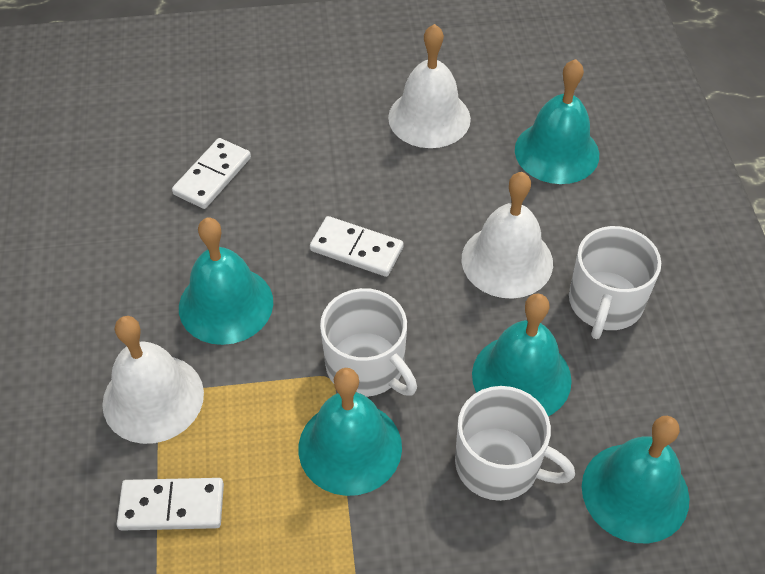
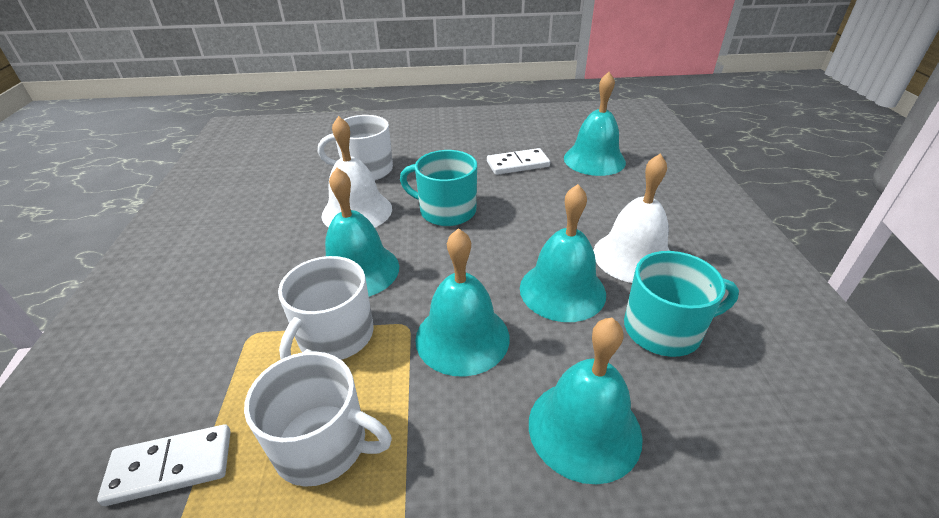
turquoise mug: none = 0 -> [400,150,477,226] [624,251,739,357] = 2
white bell: [102,316,204,444] [388,24,471,148] [462,172,553,299] = 3 -> [322,116,392,227] [593,154,670,283] = 2
white domino: [117,478,224,531] [172,138,251,209] [310,216,404,277] = 3 -> [97,424,231,506] [487,148,550,175] = 2

